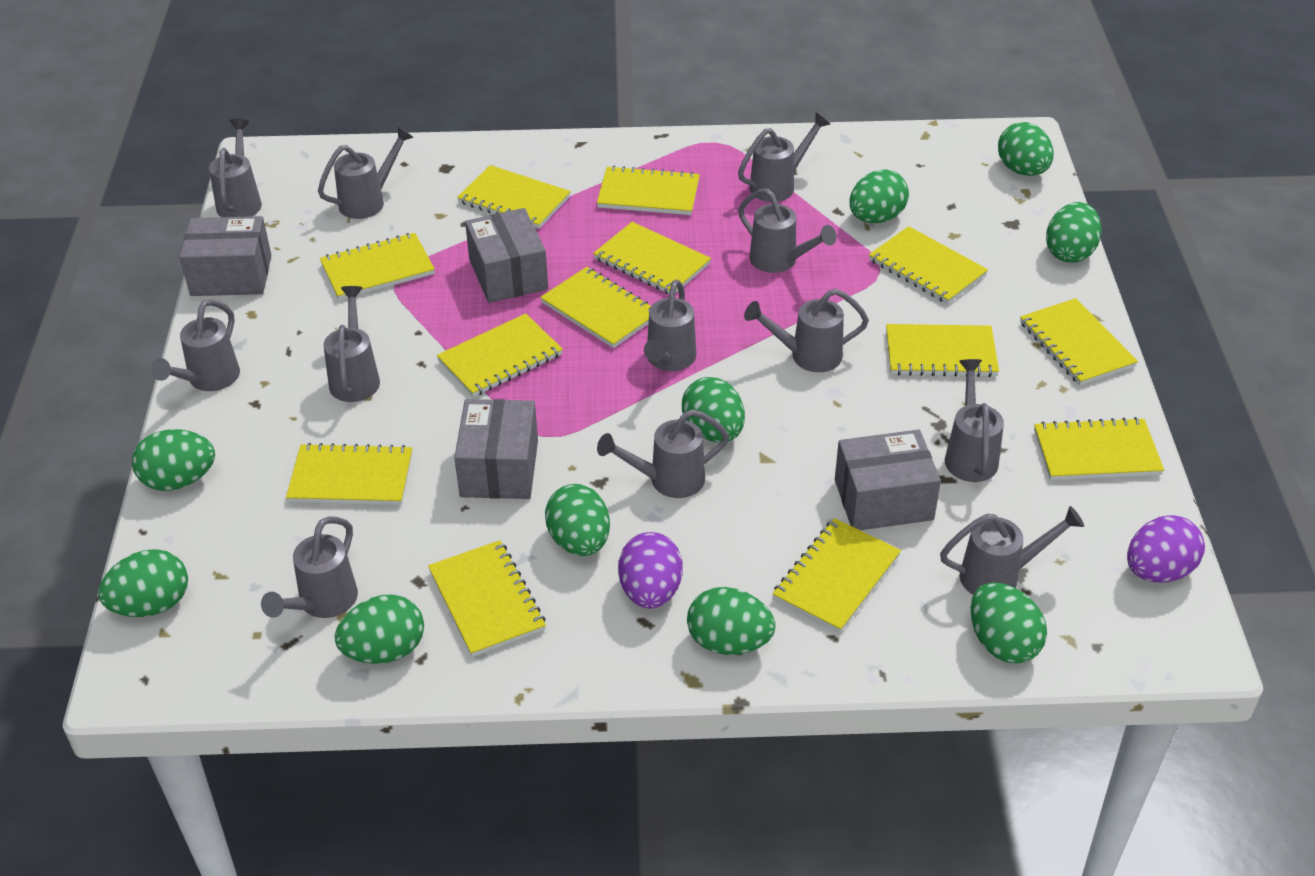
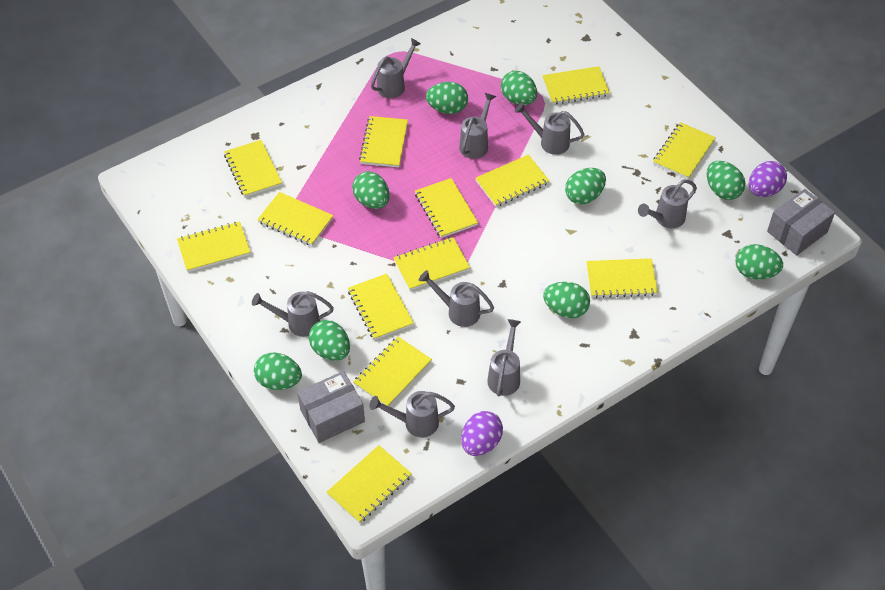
green egg: [98,549,188,617] [132,429,215,491] [335,595,424,664] [545,484,610,556] [682,377,745,442] [687,587,775,655] [849,169,909,223] [971,582,1047,664] [998,122,1054,176] [1046,202,1101,263] = 10 -> [254,353,302,390] [309,320,350,361] [352,171,390,209] [426,82,468,114] [501,71,537,105] [543,282,590,318] [565,168,606,205] [707,161,745,200] [736,244,783,280] = 9
grey box: [179,216,271,296] [454,399,538,499] [465,208,548,303] [835,430,941,530] = 4 -> [297,371,365,443] [767,189,835,255] = 2
grey watering can: [151,299,240,391] [209,119,262,217] [261,516,358,618] [318,126,414,219] [324,286,380,402] [597,409,729,498] [644,279,697,371] [738,113,830,202] [738,188,837,273] [744,289,869,372] [940,506,1084,595] [945,359,1004,482] = 12 -> [252,291,334,337] [370,391,455,437] [371,38,421,98] [419,270,494,327] [459,93,496,159] [487,319,521,396] [515,103,584,155] [638,179,697,228] = 8

